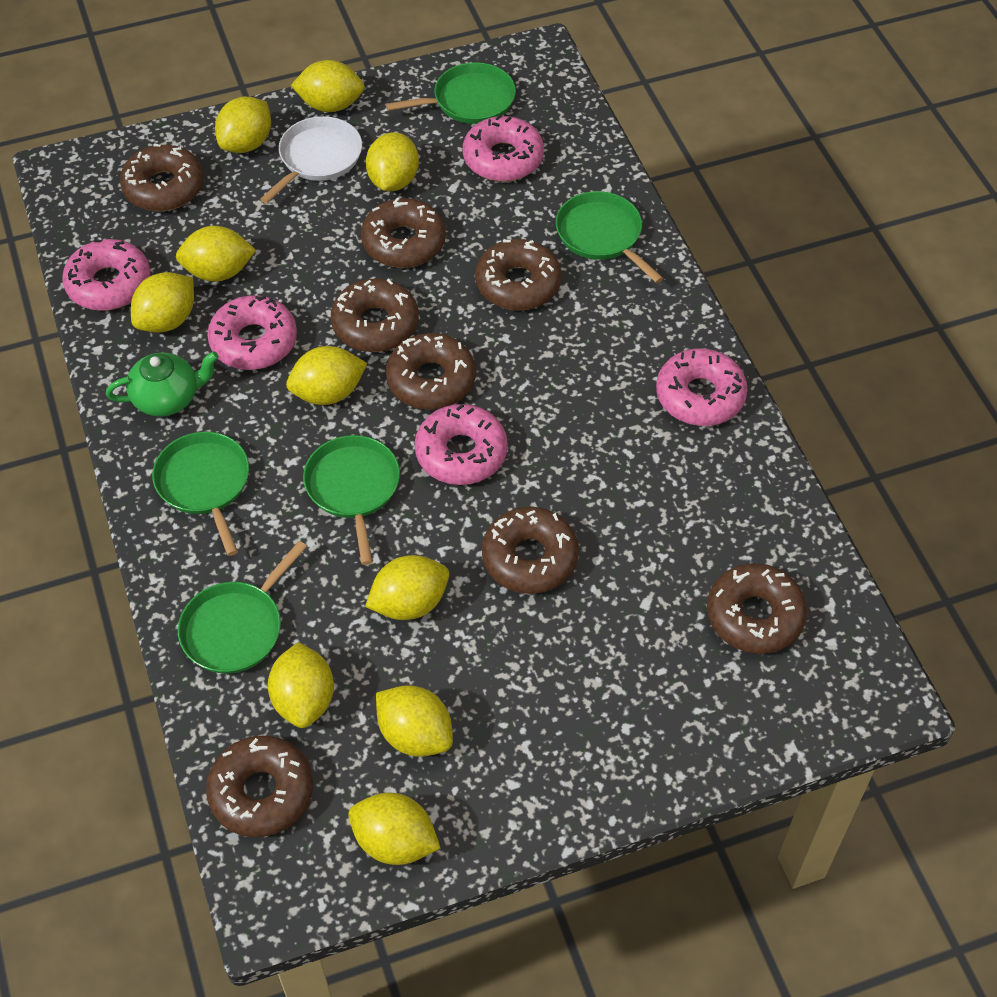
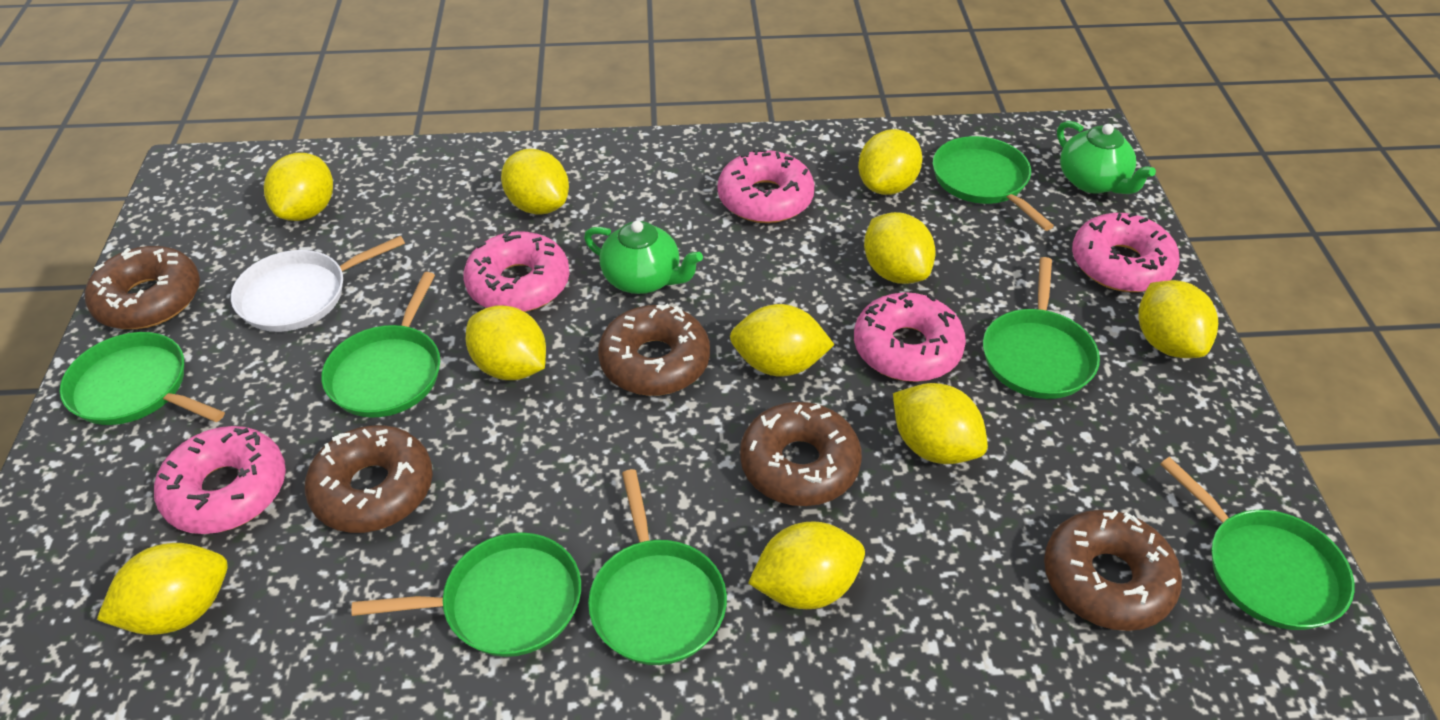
brown donut: [120,143,204,211] [206,736,313,837] [331,278,419,352] [361,197,446,268] [386,333,476,410] [475,239,562,311] [482,507,579,594] [707,563,807,654] = 8 -> [85,246,200,329] [305,425,433,533] [598,304,710,396] [740,402,862,506] [1044,510,1182,631] = 5
green pan: [152,432,249,556] [178,541,307,674] [303,435,400,565] [386,62,516,124] [556,191,663,283] = 5 -> [59,332,225,425] [321,272,440,418] [351,532,581,657] [588,469,727,665] [933,136,1054,231] [983,257,1100,399] [1160,457,1355,630] = 7
green teapot: [106,351,219,417] = 1 -> [584,221,703,294] [1057,121,1156,194] = 2

